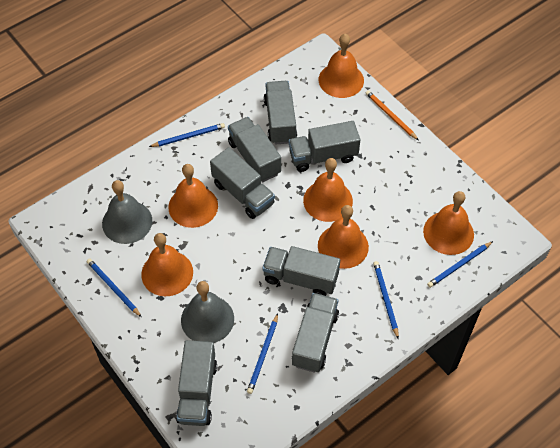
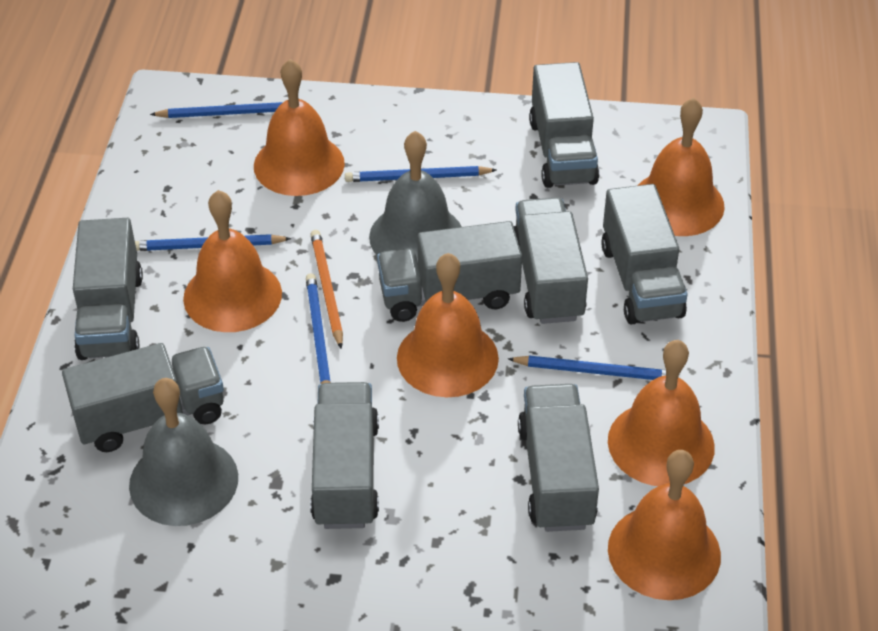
grey truck: [176,340,217,426] [210,147,275,219] [228,117,281,182] [262,246,340,296] [263,81,297,145] [289,121,361,172] [292,293,339,373] = 7 -> [62,343,224,452] [73,218,143,360] [310,382,379,529] [377,221,522,322] [514,197,588,324] [518,384,599,532] [529,62,599,188] [601,184,688,325] = 8

